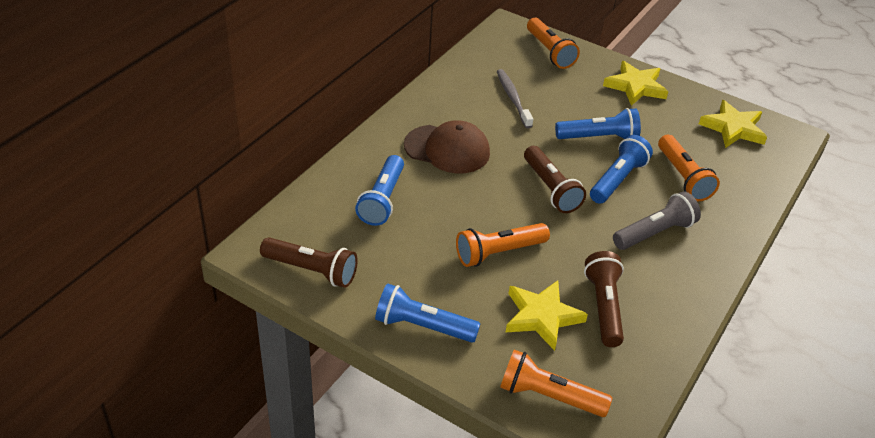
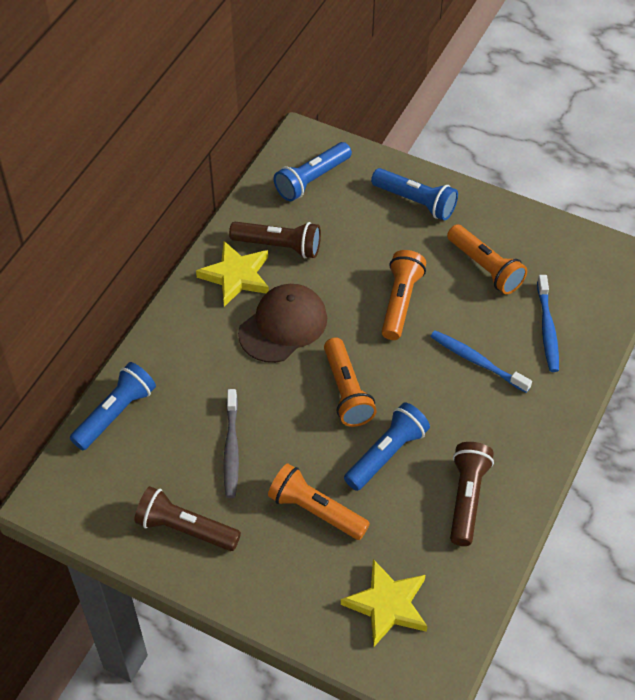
blue toothbrush: none = 0 -> [430,330,532,393] [537,275,559,372] = 2
grey flashlight: [613,191,701,250] = 1 -> none = 0
yellow star: [505,280,588,351] [603,61,668,106] [699,100,767,148] = 3 -> [196,241,269,307] [341,559,428,646] = 2

